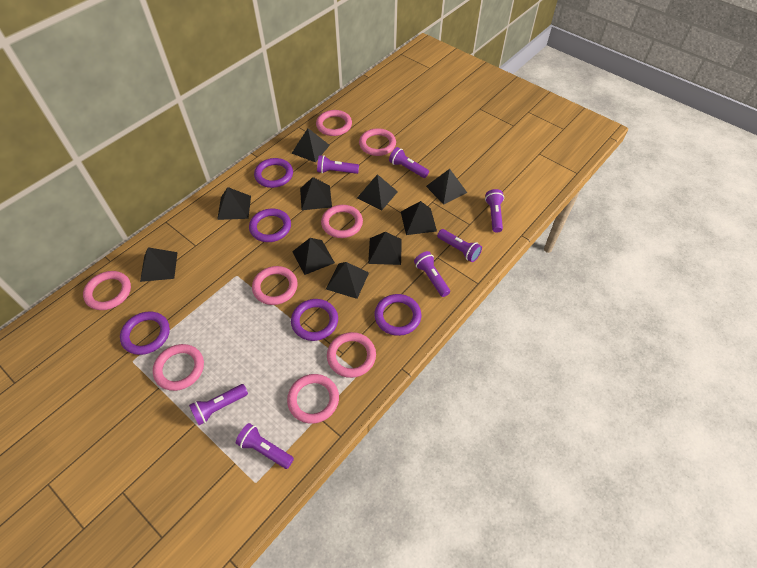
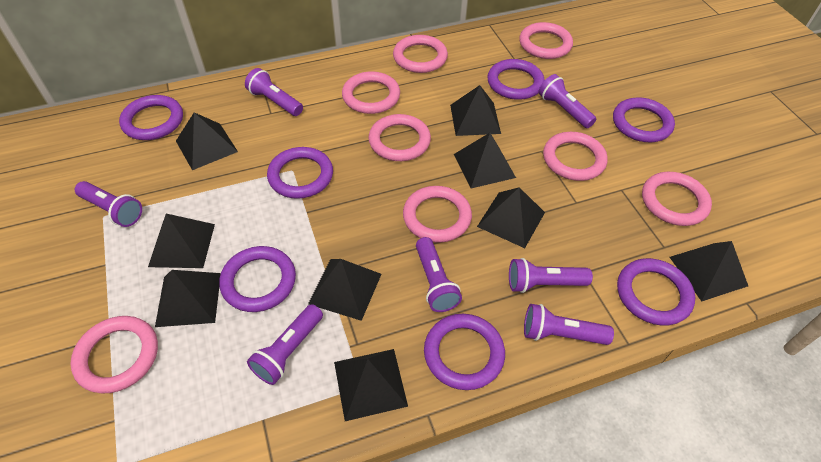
black pyramid: [140,247,178,282] [217,187,251,220] [292,128,330,163] [292,238,335,275] [300,177,332,210] [326,262,369,299] [357,174,398,210] [368,232,402,265] [401,201,437,235] [426,169,467,205] = 10 -> [148,213,215,268] [155,270,221,327] [176,112,238,170] [308,259,381,321] [334,349,408,421] [450,85,501,136] [454,133,516,188] [477,187,545,248] [670,241,748,301] = 9
purple ring: [120,311,170,355] [249,208,291,242] [254,158,293,188] [291,299,338,341] [374,294,421,336] = 5 -> [119,95,183,140] [219,246,296,312] [267,147,333,199] [424,314,505,390] [487,59,545,100] [613,97,675,142] [617,258,695,326] = 7

